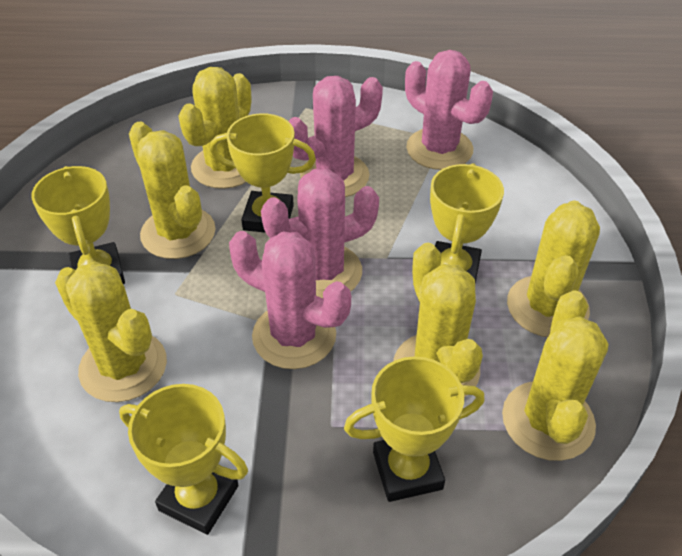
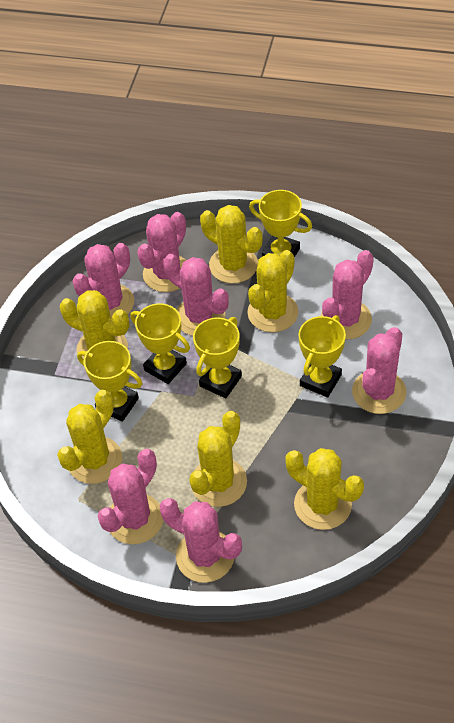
pink cactus: [229,231,351,369] [261,169,379,298] [288,76,383,197] [405,50,493,170] = 4 -> [73,243,134,318] [98,449,163,544] [137,212,186,292] [160,498,242,583] [163,254,229,336] [321,250,374,339] [352,327,406,414] = 7

